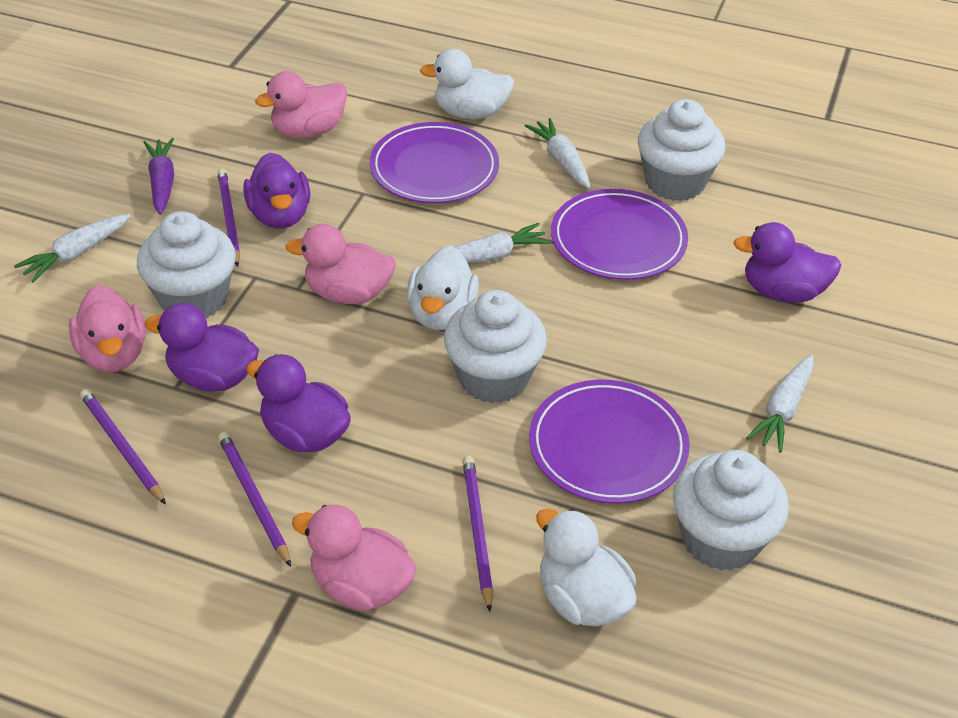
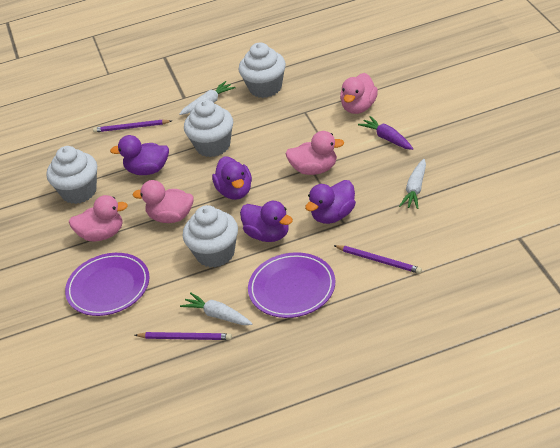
purple pencil: [80,389,166,505] [217,168,240,267] [218,432,291,567] [463,456,493,612] = 4 -> [93,120,172,133] [135,332,232,340] [334,245,422,274] = 3
purple plate: [370,122,499,203] [529,380,690,504] [551,189,688,280] = 3 -> [65,253,150,316] [248,252,335,318] = 2
white carrot: [14,214,131,283] [428,223,551,263] [525,118,590,188] [746,355,814,453] = 4 -> [179,81,236,115] [180,293,252,325] [399,159,426,209] = 3
white duck: [407,246,479,330] [420,49,514,119] [536,508,637,626] = 3 -> none = 0

